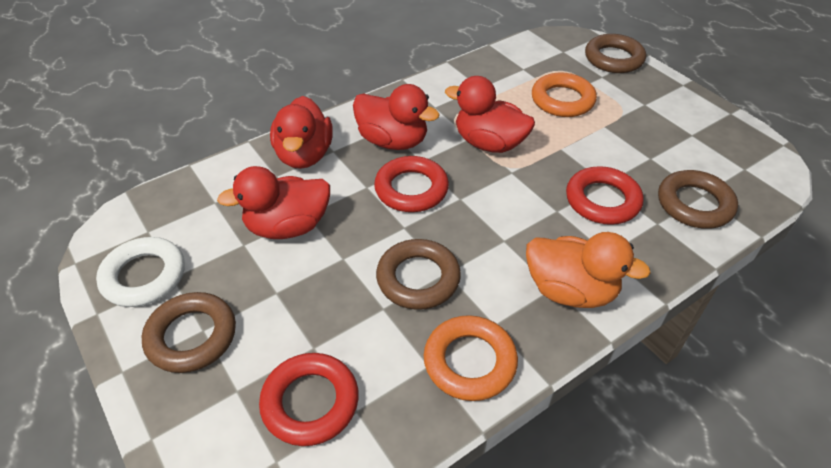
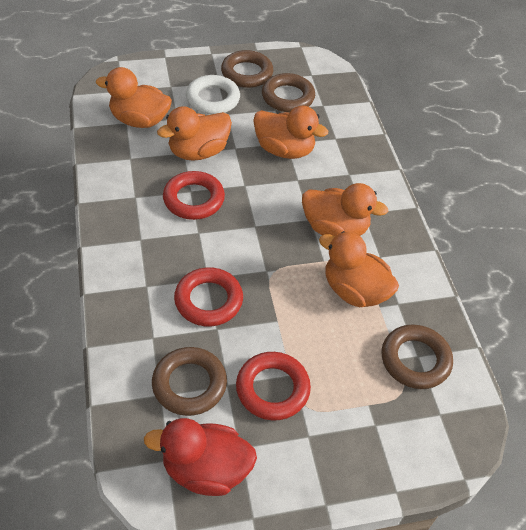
orange duck: [526,232,651,308] = 1 -> [96,67,172,128] [157,106,232,161] [253,106,328,159] [302,183,388,237] [319,231,399,307] = 5
orange ring: [424,315,518,401] [532,73,597,117] = 2 -> none = 0
red duck: [217,166,330,239] [270,96,333,169] [353,84,440,150] [445,76,535,153] = 4 -> [144,418,257,496] = 1

